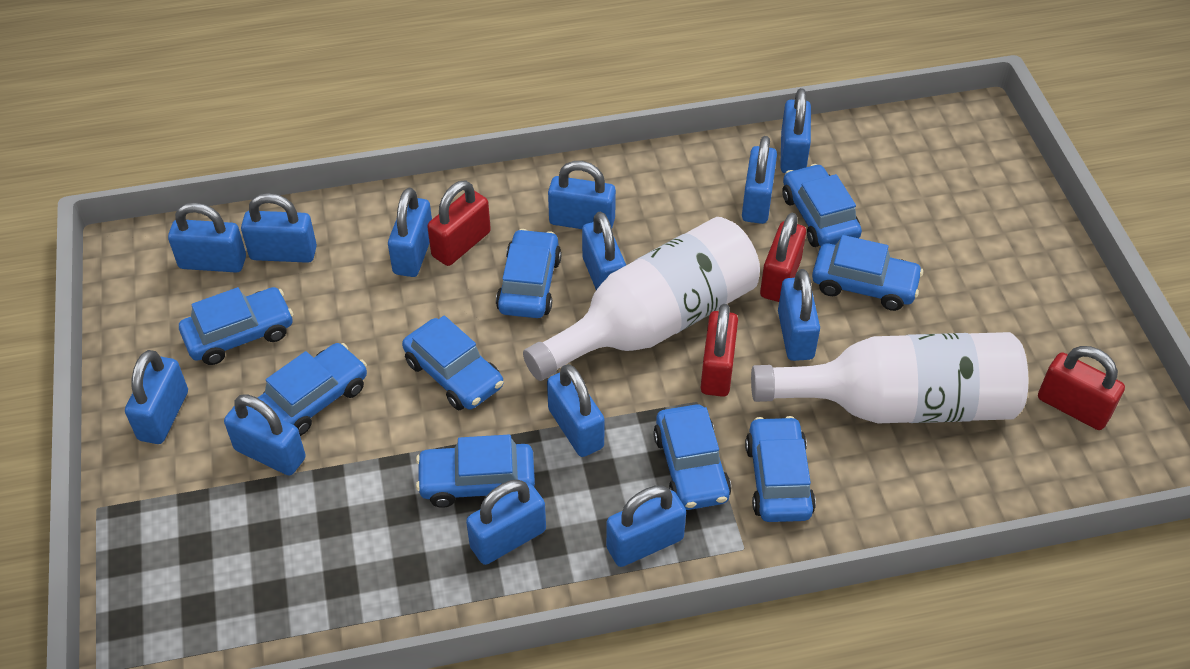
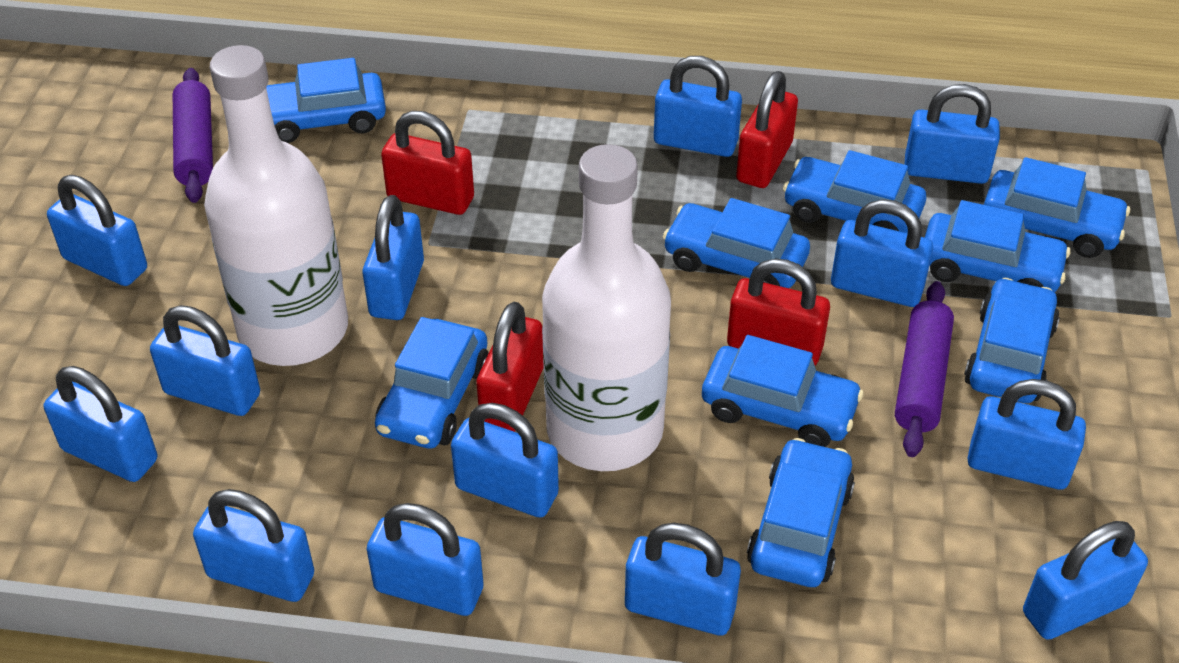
purple rolling pin: none = 0 -> [173,68,213,203] [895,281,954,457] = 2

